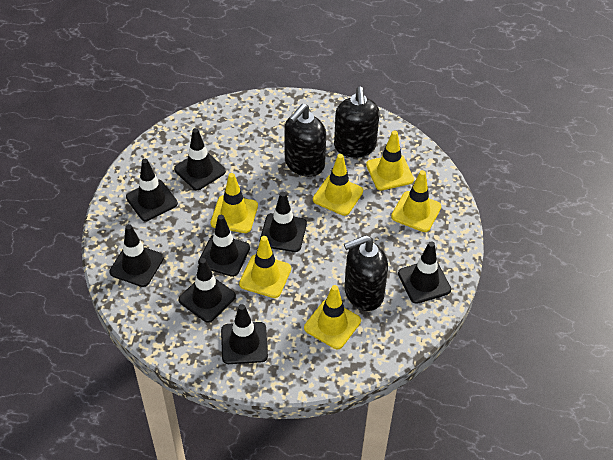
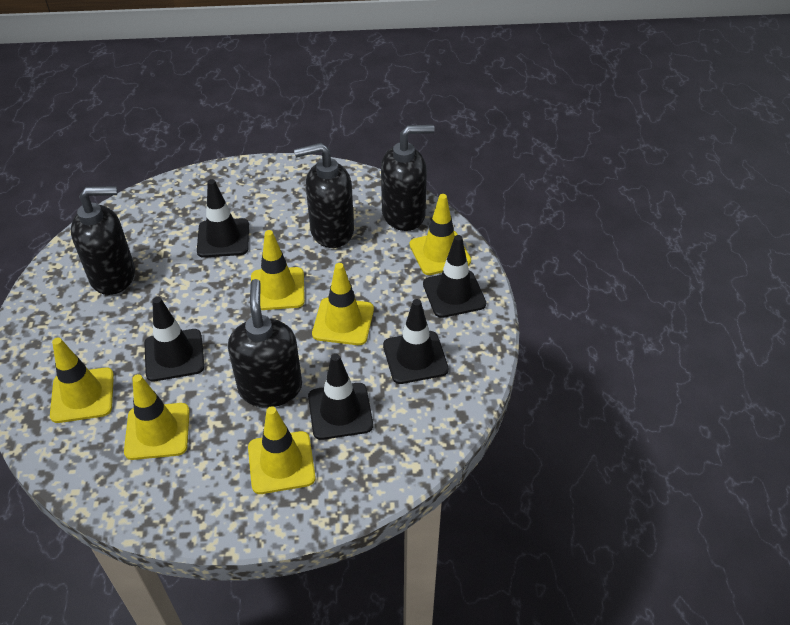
black soap dispenser: [284,104,326,177] [334,87,380,158] [344,235,388,311] = 3 -> [71,186,135,295] [228,279,302,408] [294,143,354,248] [381,125,435,231] = 4
black traffic cone: [109,224,164,287] [126,159,178,221] [174,128,226,190] [179,258,236,323] [198,215,250,277] [221,304,268,364] [260,192,307,252] [398,241,451,304] = 8 -> [144,297,205,382] [197,179,249,258] [308,354,373,440] [383,299,449,384] [423,235,486,318] = 5

